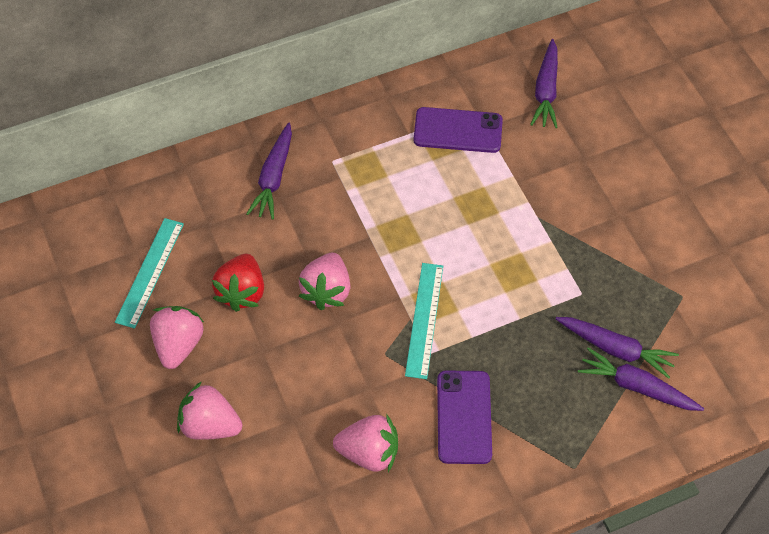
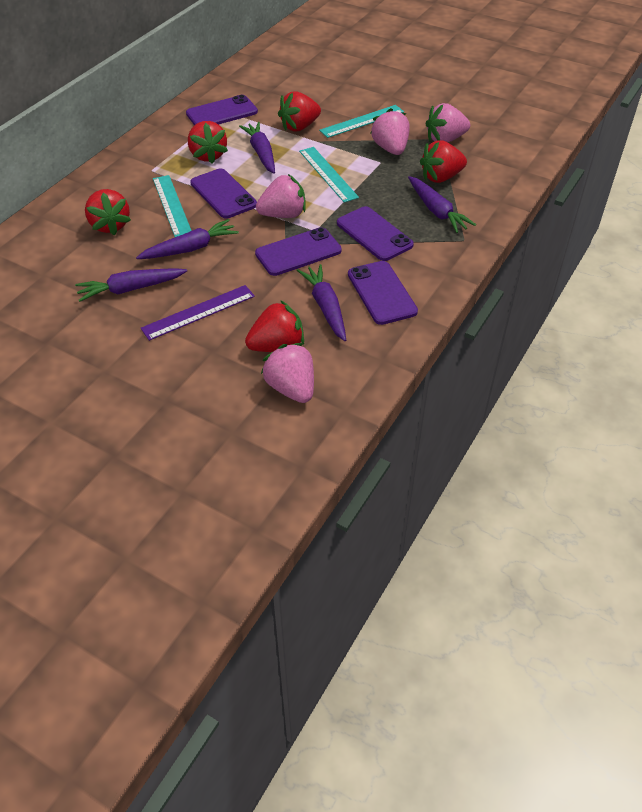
purple carrot: [246,123,292,220] [530,39,558,128] [556,317,679,379] [578,347,704,411] = 4 -> [75,268,187,302] [136,219,239,259] [239,122,275,174] [297,264,346,341] [408,176,476,233] = 5
purple phone: [414,107,503,153] [437,371,492,464] = 2 -> [186,95,258,125] [190,168,257,219] [255,227,342,276] [337,206,414,261] [348,261,418,325] = 5
purple ruler: none = 0 -> [141,285,255,341] = 1
red strawberry: [212,254,264,312] = 1 -> [85,189,131,235] [188,121,228,164] [245,300,304,352] [278,91,321,132] [420,140,467,183] = 5
turquoise ruler: [115,218,184,329] [405,263,443,379] = 2 -> [153,175,192,237] [299,147,359,203] [319,105,404,138] = 3

